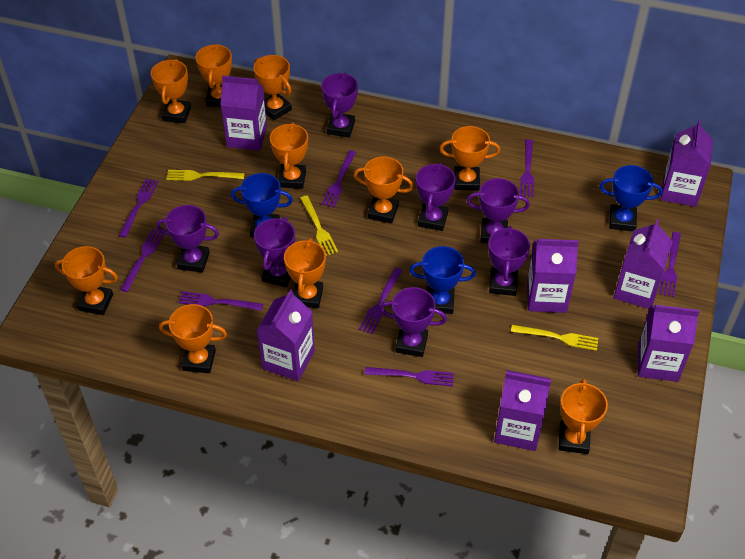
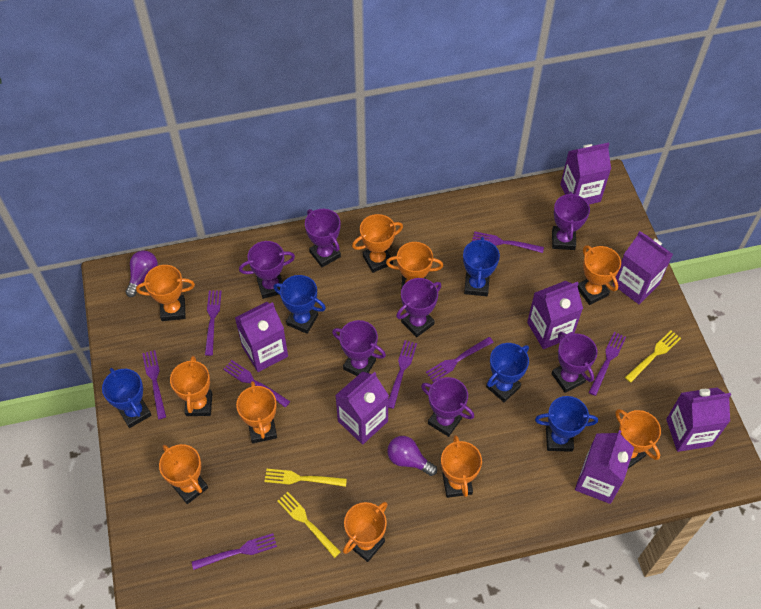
blue trophy: [231,173,293,238] [409,246,476,314] [599,165,663,232] = 3 -> [102,368,152,428] [273,275,326,334] [463,237,500,296] [486,343,529,402] [535,396,598,452] = 5
purple light bulb: none = 0 -> [125,250,158,297] [387,436,437,476] = 2

